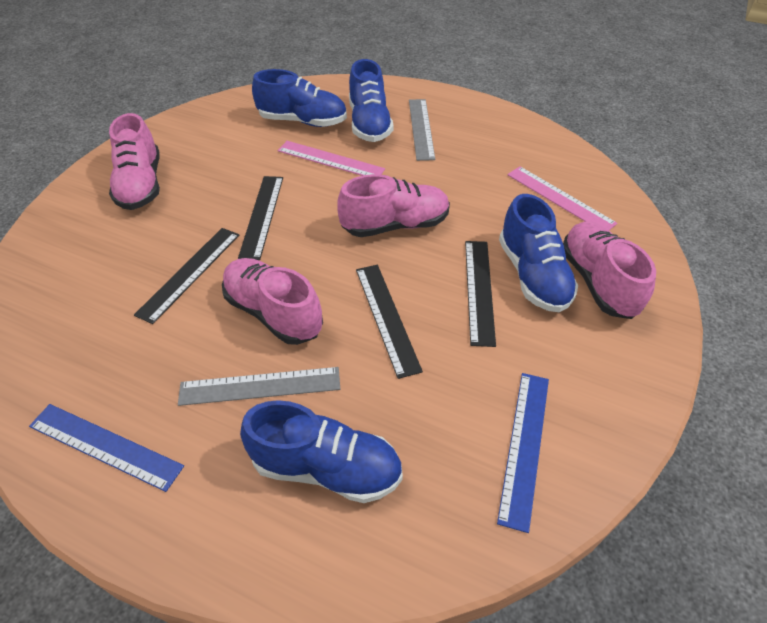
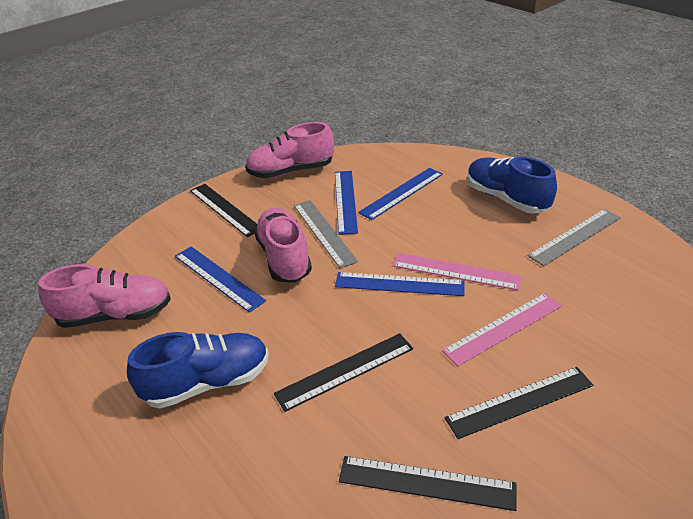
blue ruler: [29,404,184,492] [497,373,549,533] = 2 -> [175,246,266,313] [335,171,358,235] [335,272,465,296] [358,168,443,220] = 4
blue shoe: [240,400,403,503] [252,69,347,127] [349,59,393,142] [499,194,578,312] = 4 -> [127,332,269,408] [467,156,557,214] = 2
pink shoe: [109,113,160,210] [222,258,323,345] [337,174,450,237] [563,222,656,319] = 4 -> [38,264,171,328] [245,122,334,178] [254,208,312,283] = 3

